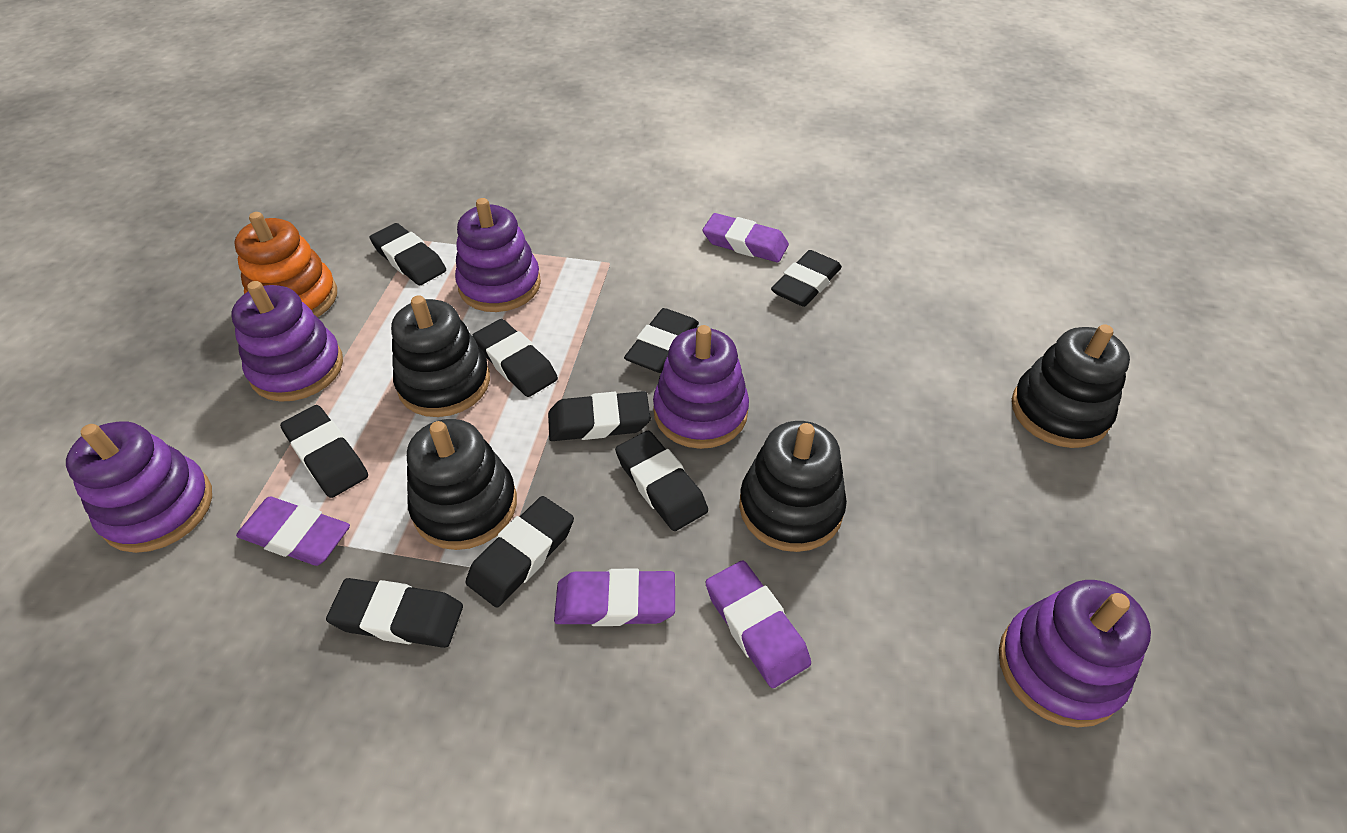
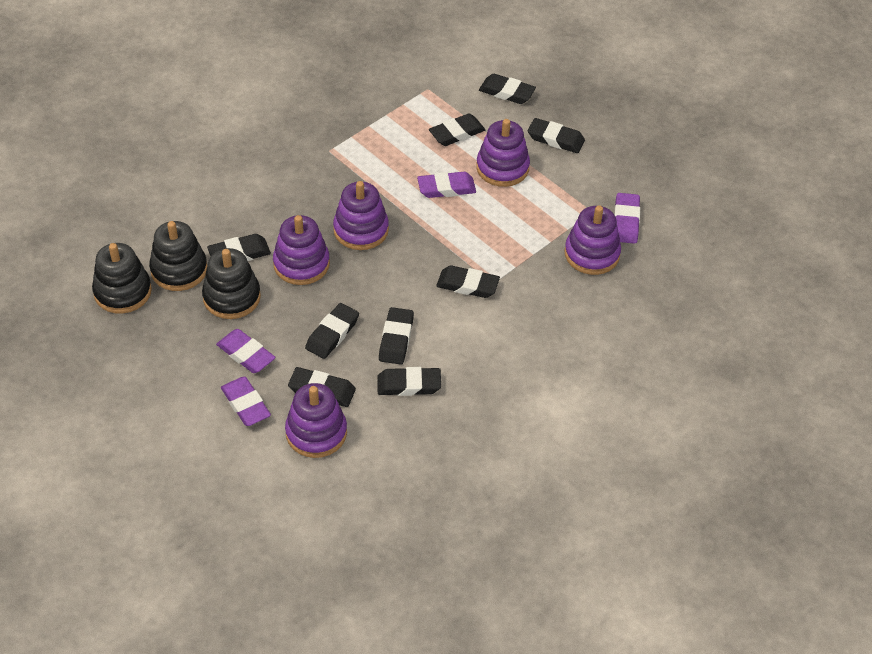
black stacking toy: [391,295,490,417] [407,419,517,550] [739,421,847,552] [1012,324,1130,448] = 4 -> [92,243,152,314] [149,221,207,291] [202,248,261,319] = 3
orange stacking toy: [234,212,337,317] = 1 -> none = 0

